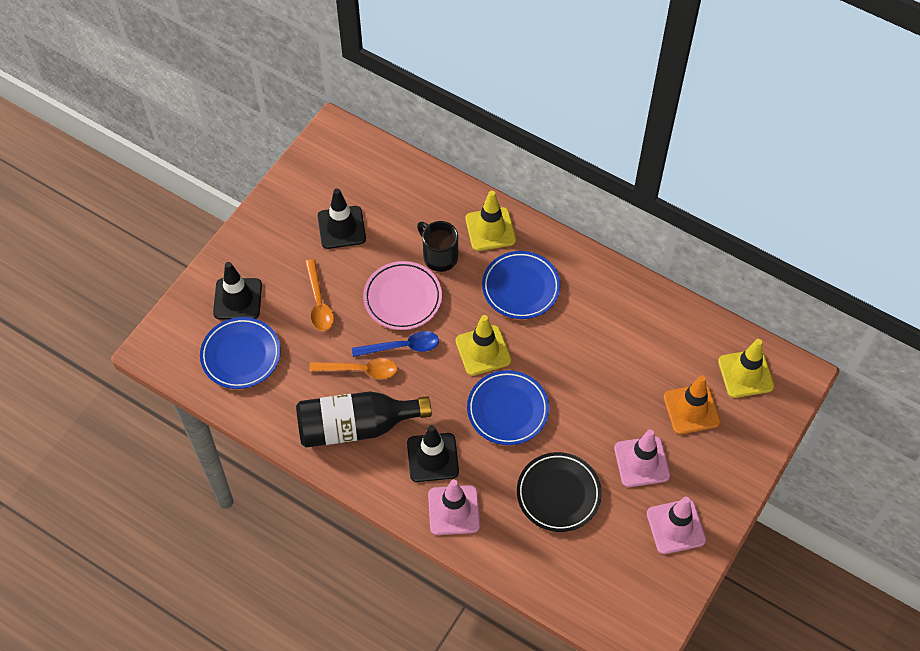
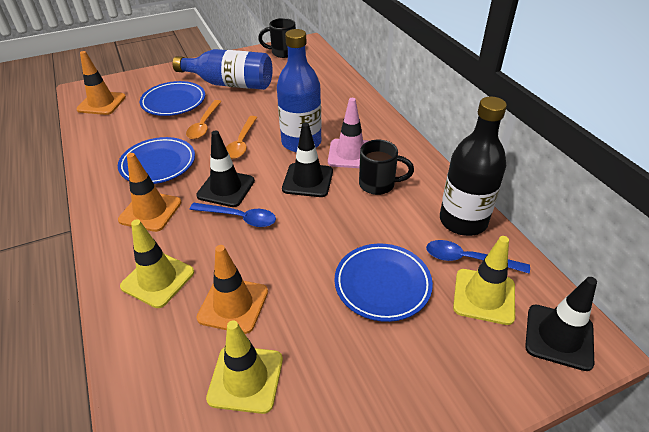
black mug: [417,221,458,272] = 1 -> [258,18,296,58] [359,140,414,195] = 2
black plate: [517,452,602,532] = 1 -> none = 0
blue bottle: none = 0 -> [173,49,273,90] [277,29,322,152] = 2
blue spoon: [352,331,439,357] = 1 -> [189,203,276,227] [426,240,530,274] = 2
orange traffic cone: [664,375,720,434] = 1 -> [76,51,126,115] [118,153,182,232] [197,245,268,334] = 3
pink plate: [363,261,442,330] = 1 -> none = 0
pink traffic cone: [428,480,480,535] [614,430,670,487] [647,497,706,554] = 3 -> [328,98,368,168] = 1

